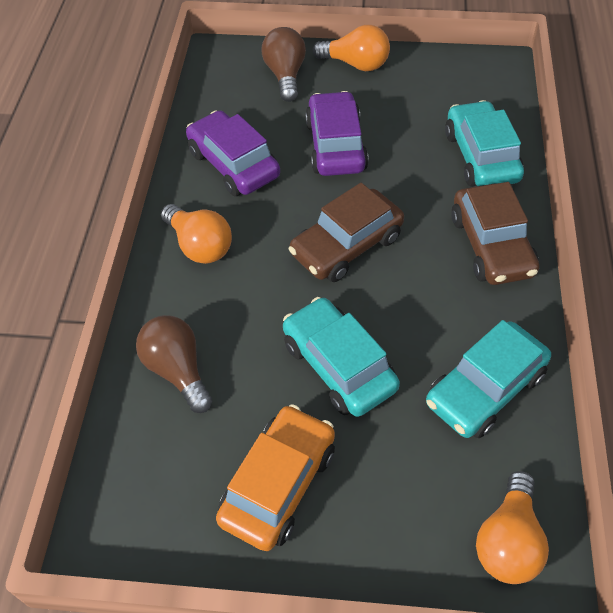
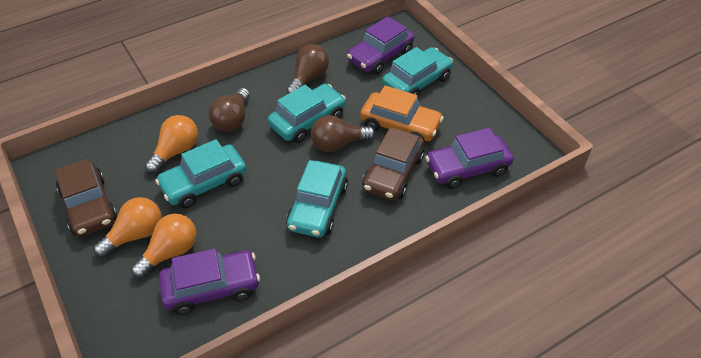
brown light bulb: [136,315,213,413] [261,27,306,102] = 2 -> [209,88,250,132] [286,44,329,94] [311,115,375,152] = 3
purple car: [186,110,280,196] [305,91,369,176] = 2 -> [159,248,260,315] [347,16,414,74] [425,128,513,189] = 3
turquoise car: [283,297,400,417] [426,320,551,438] [445,100,524,187] = 3 -> [155,139,247,208] [268,84,346,143] [286,160,348,237] [382,47,453,98] = 4

